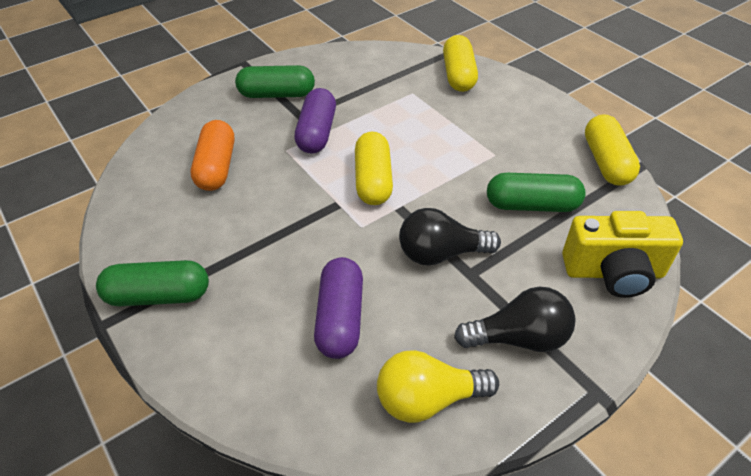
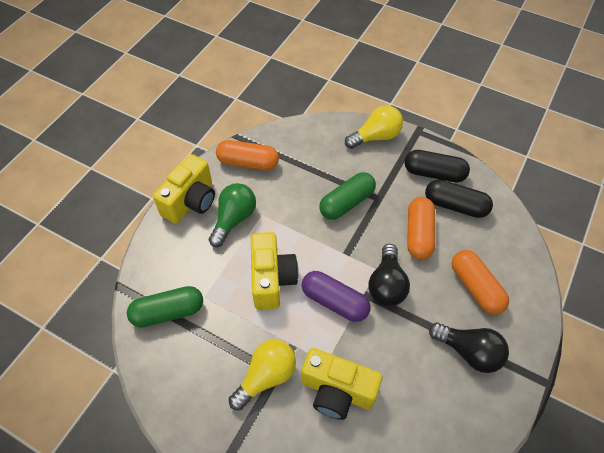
black capsule: none = 0 -> [404,150,470,182] [425,179,493,218] = 2
green capsule: [96,260,209,306] [235,65,315,98] [487,173,586,212] = 3 -> [127,286,203,328] [319,172,376,220] = 2
green light bulb: none = 0 -> [209,183,256,247] = 1
orange capsule: [191,120,235,191] = 1 -> [216,140,279,170] [407,197,435,260] [452,250,509,315] = 3
purple capsule: [294,88,336,153] [314,257,363,359] = 2 -> [302,271,371,322] = 1
yellow camera: [562,211,683,298] = 1 -> [153,154,215,224] [251,232,299,310] [301,348,382,420] = 3
yellow capsule: [355,132,393,205] [443,35,478,92] [585,114,640,186] = 3 -> none = 0
yellow light bulb: [377,350,499,423] = 1 -> [229,339,296,411] [345,105,403,149] = 2

